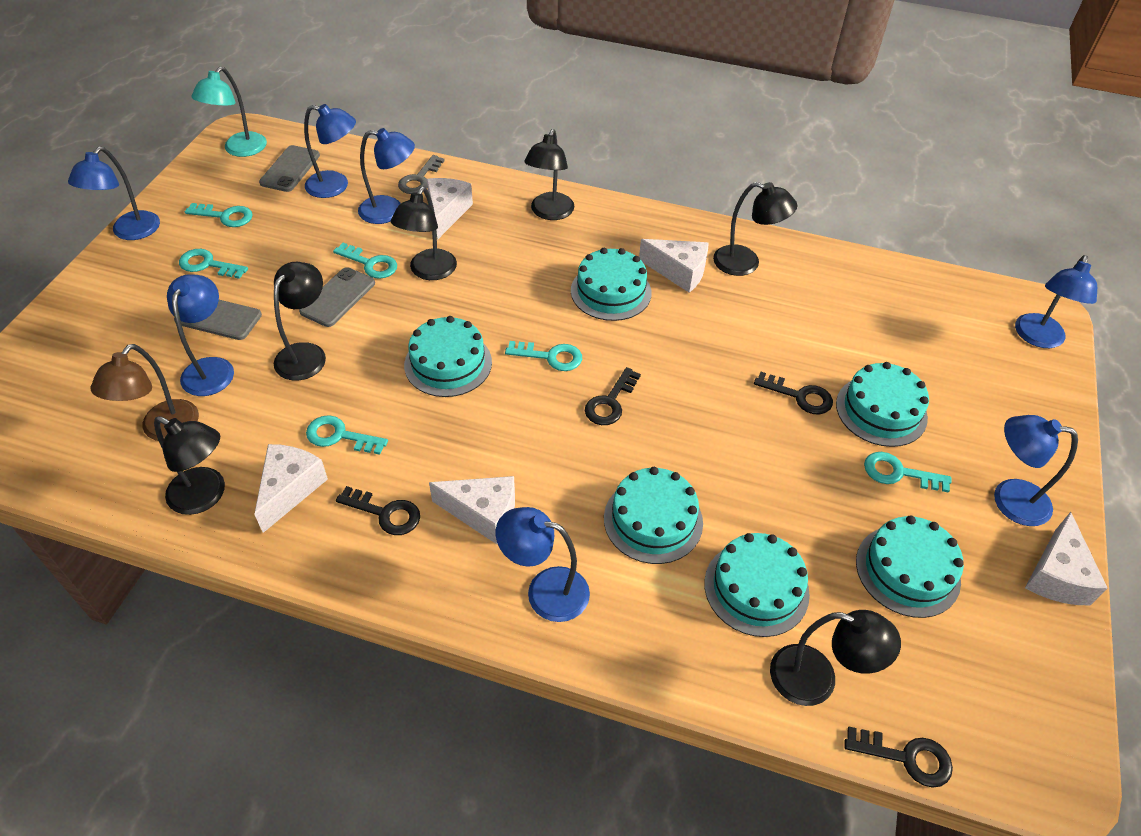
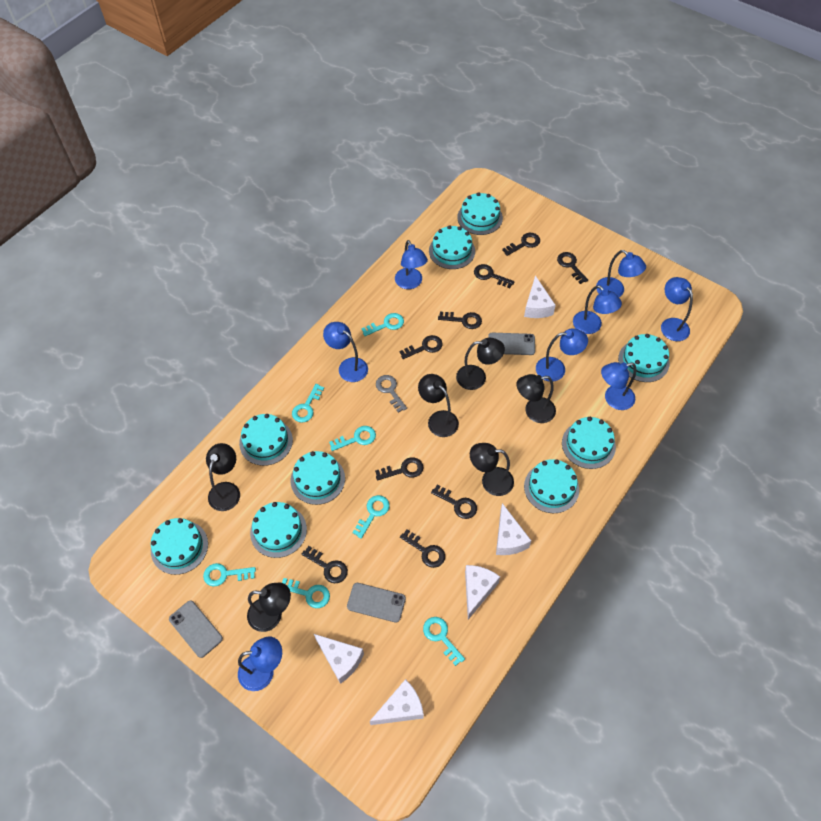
black key: [336,486,420,535] [585,367,641,425] [754,372,833,414] [844,727,953,788] = 4 -> [302,546,348,583] [375,457,424,480] [399,335,443,359] [400,529,445,568] [431,485,477,519] [438,311,482,329] [474,264,515,288] [502,233,540,256] [557,252,588,284] = 9
blue lamp: [68,147,160,240] [167,274,234,396] [304,104,356,198] [358,128,415,224] [496,507,590,622] [994,415,1078,526] [1015,255,1097,348] = 7 -> [238,637,282,691] [323,322,368,382] [395,240,428,289] [536,328,588,382] [573,285,622,334] [596,250,646,297] [601,362,636,410] [661,277,693,341] = 8
brown lamp: [90,344,199,441] = 1 -> none = 0
turquoise cake: [404,316,492,397] [571,248,652,321] [604,467,703,564] [704,533,810,637] [836,362,929,447] [856,515,964,618] = 6 -> [151,518,208,575] [239,414,293,466] [250,502,307,558] [291,451,345,505] [429,225,475,269] [457,192,503,235] [524,459,579,513] [562,417,616,469] [618,334,670,382] = 9
turquoise key: [179,249,248,279] [185,203,253,227] [306,415,388,455] [333,243,397,279] [505,341,582,371] [864,452,952,493] = 6 -> [203,563,256,587] [282,578,330,608] [292,384,324,423] [329,426,376,451] [352,495,390,539] [361,313,404,336] [423,617,465,666] = 7
turquoise lamp: [191,67,267,157] = 1 -> none = 0

